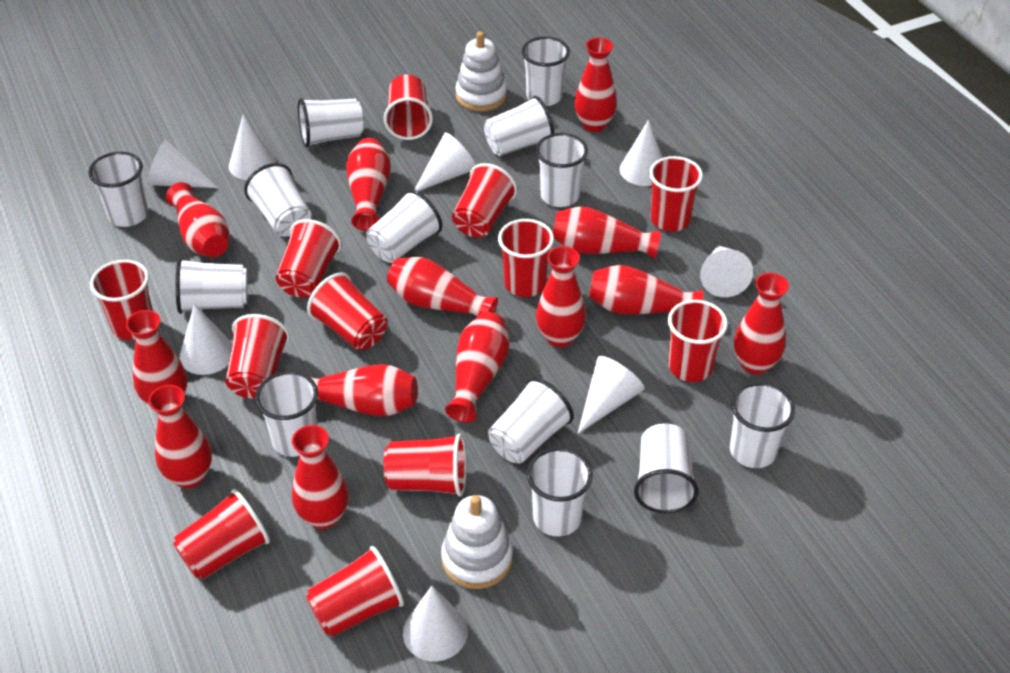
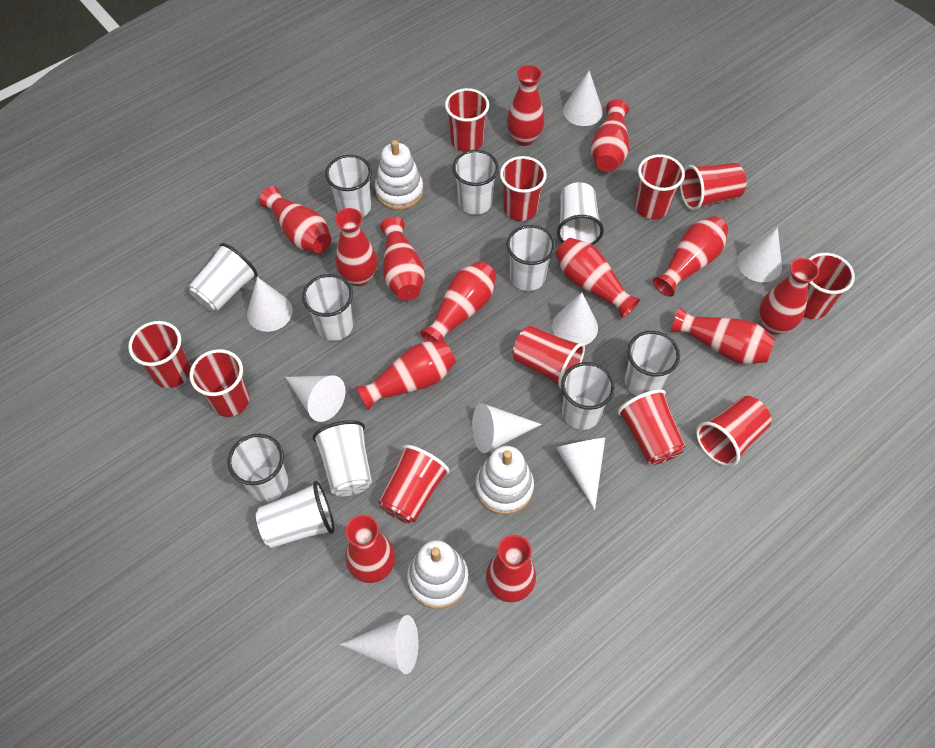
red cup: [90,260,153,340] [173,489,270,580] [225,314,290,399] [276,219,342,297] [306,546,404,637] [307,273,387,350] [383,433,467,497] [384,74,433,140] [452,163,517,238] [498,219,554,297] [649,156,703,232] [668,300,728,382] = 12 -> [128,321,191,388] [189,349,249,417] [378,445,450,523] [445,88,489,152] [500,156,547,221] [513,326,585,389] [617,389,685,465] [635,154,685,219] [680,163,747,210] [696,396,771,467] [804,253,855,319] = 11
white cup: [88,152,148,227] [176,258,248,314] [244,163,311,237] [255,371,318,457] [298,98,364,148] [366,190,442,263] [484,96,554,156] [488,378,574,463] [522,37,570,106] [527,447,593,537] [536,133,588,207] [634,423,699,513] [730,382,795,468] = 13 -> [188,243,258,311] [228,434,288,502] [256,481,334,548] [302,274,353,341] [313,420,372,497] [325,155,372,217] [452,150,499,215] [506,225,556,291] [557,182,604,245] [561,362,615,430] [625,331,680,396] = 11
white stacking toy: [441,495,513,589] [455,32,507,111] = 2 -> [375,140,423,210] [407,540,469,609] [476,446,534,515] = 3

